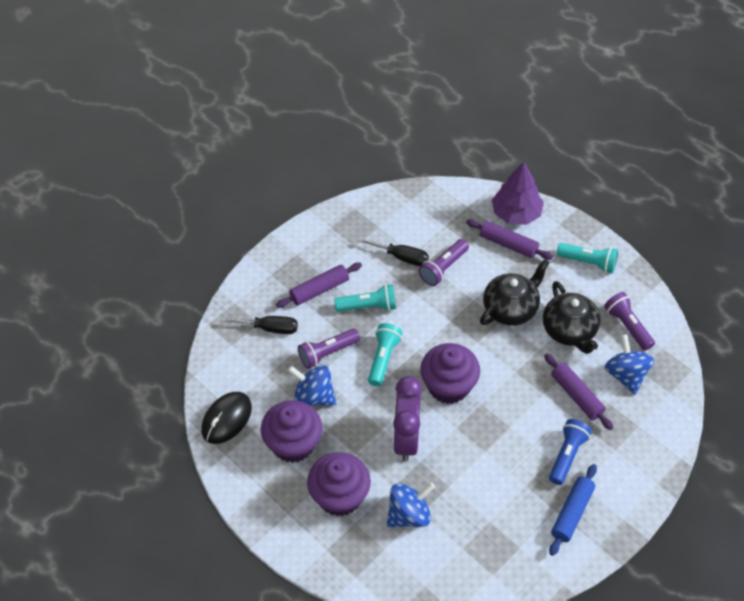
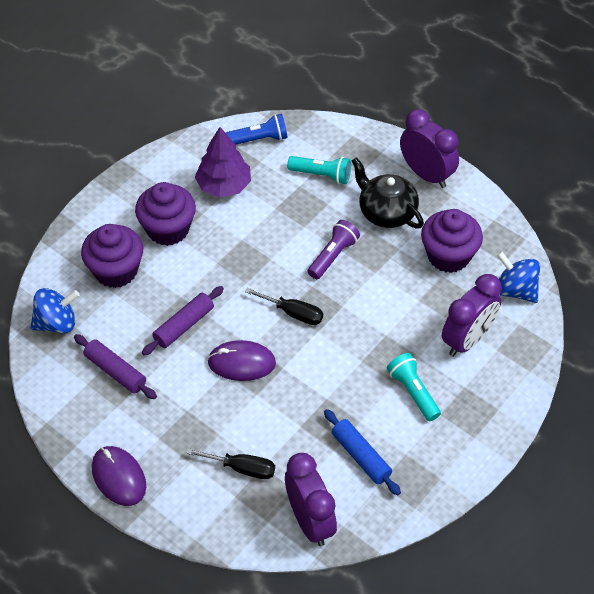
black mouse: [201,392,252,444] = 1 -> none = 0
black teapot: [480,259,549,326] [543,281,601,354] = 2 -> [352,157,424,229] = 1
blue spinning top: [288,365,336,406] [387,482,435,527] [605,334,654,395] = 3 -> [30,288,80,333] [497,251,540,303] = 2
purple clock: [393,376,422,461] = 1 -> [285,453,337,546] [400,109,459,188] [442,274,502,357] = 3
purple flashlight: [298,329,360,369] [419,239,469,286] [604,292,655,351] = 3 -> [308,220,360,279] = 1
purple mouse: none = 0 -> [92,446,146,506] [207,340,276,381] = 2
purple rolling pin: [276,263,362,308] [466,219,553,260] [544,354,613,430] = 3 -> [74,334,157,399] [142,286,224,356] = 2
turquoise flashlight: [334,284,396,312] [368,323,403,386] [557,243,618,273] = 3 -> [287,156,351,184] [387,353,441,421] = 2

